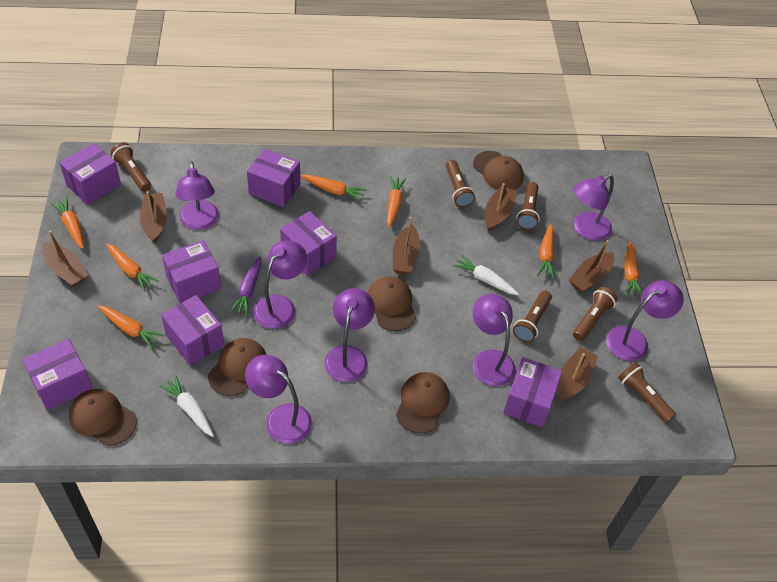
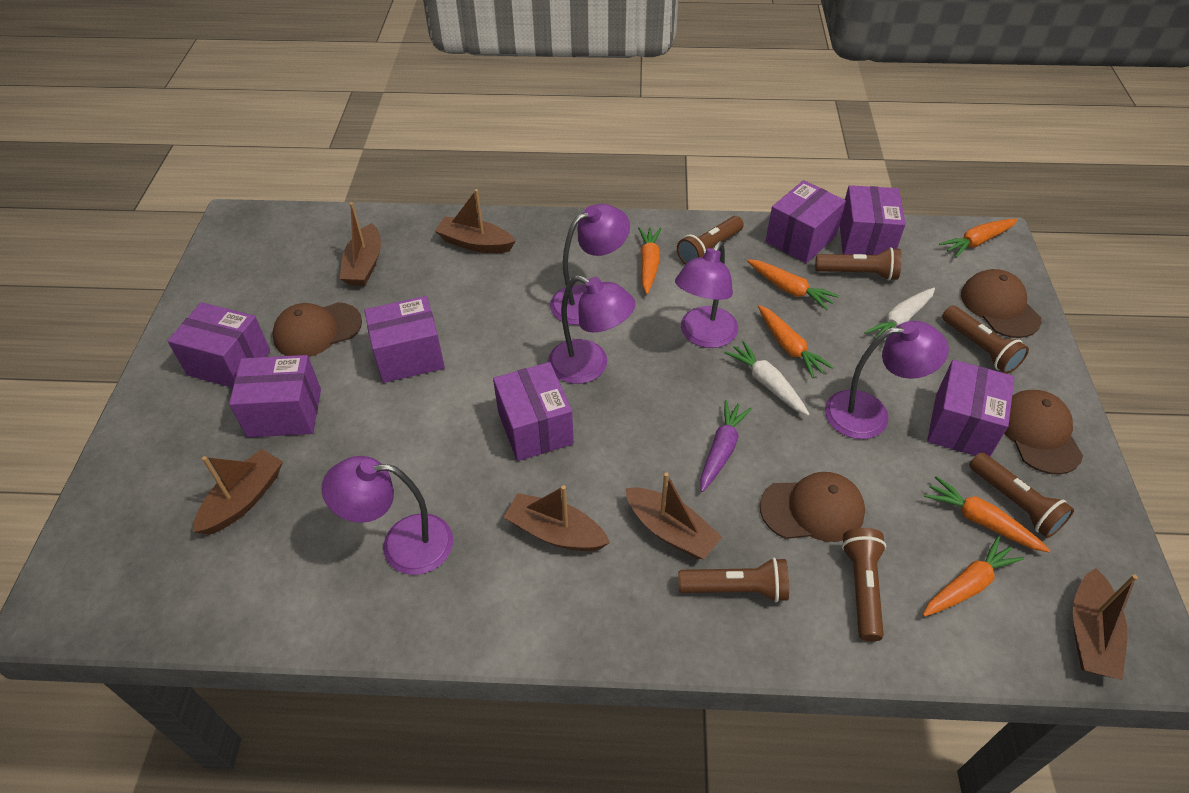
brown cap: [69,389,137,446] [208,338,266,396] [368,276,416,331] [396,372,450,434] [473,151,524,190] = 5 -> [272,302,362,357] [760,472,865,542] [961,269,1041,338] [1004,390,1083,475] = 4
orange carrot: [50,197,84,249] [98,306,164,349] [106,244,159,292] [301,174,367,201] [387,176,406,228] [537,223,555,279] [624,241,643,297] = 7 -> [638,227,662,294] [747,259,839,310] [758,305,833,378] [923,536,1024,617] [924,476,1051,552] [939,219,1018,258] = 6
purple lamp: [175,161,219,230] [245,355,312,444] [253,240,307,329] [324,288,375,382] [473,294,516,386] [573,174,614,241] [606,280,684,361] = 7 -> [321,456,453,575] [548,275,636,384] [550,204,630,325] [675,241,738,348] [825,321,949,439] = 5

